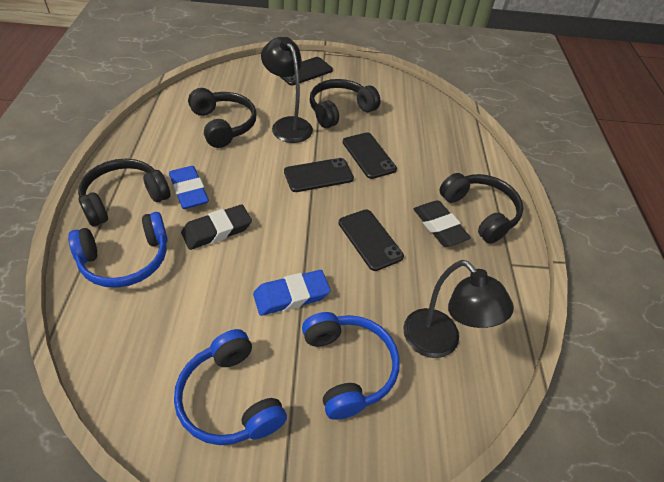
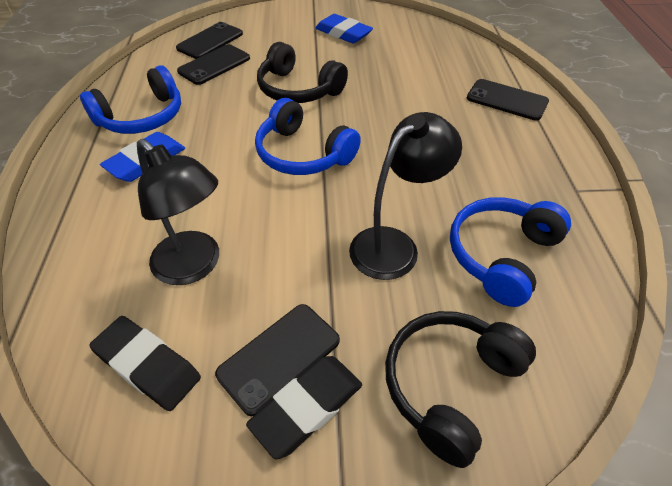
black headphones: [78,159,170,226] [188,88,257,148] [310,79,380,128] [439,173,524,244] = 4 -> [257,42,348,103] [385,311,536,468] = 2

